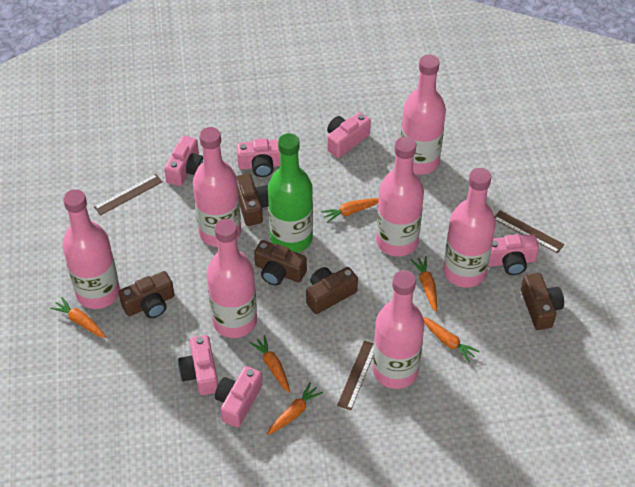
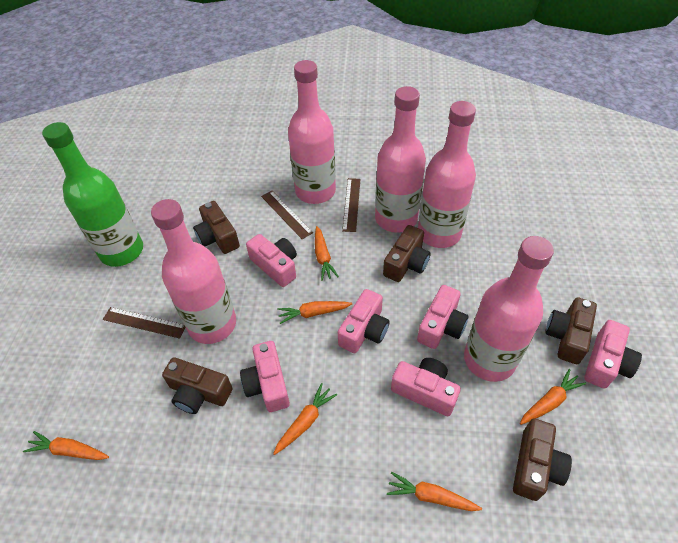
pink bottle: [62,189,120,309] [193,127,241,247] [207,219,257,338] [373,270,425,389] [376,137,424,257] [401,55,446,175] [443,168,496,288] = 7 -> [151,199,236,344] [288,60,336,204] [375,86,426,233] [418,101,476,248] [464,236,554,382] = 5

